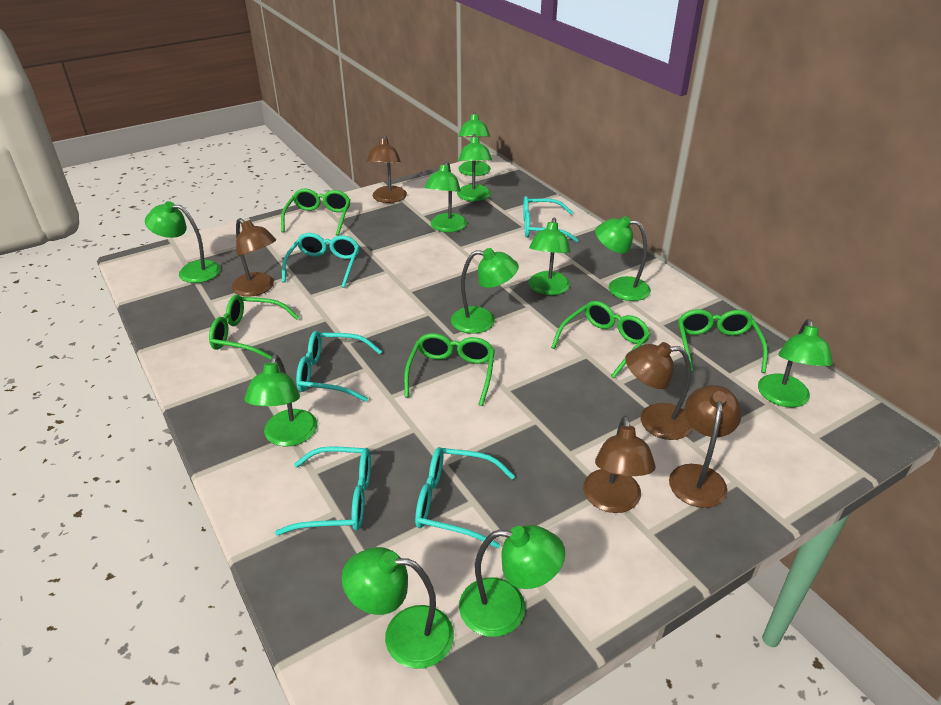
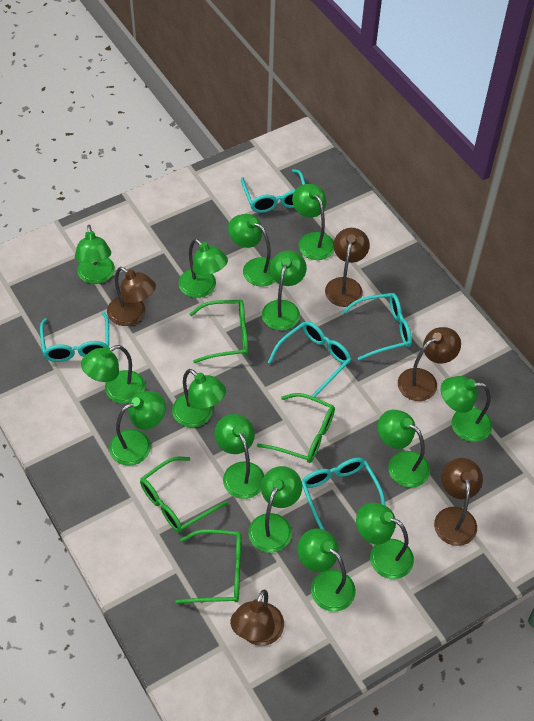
green glasses: [209,295,299,360] [281,188,351,236] [404,333,495,406] [551,301,651,378] [678,309,768,373] = 5 -> [140,457,228,533] [175,529,241,604] [189,300,248,363] [257,393,335,463] = 4
green lamp: [145,201,221,283] [245,355,317,447] [342,547,454,669] [425,161,467,232] [451,248,519,334] [457,134,492,201] [458,112,491,176] [459,525,565,637] [529,218,571,295] [595,216,651,301] [758,319,833,408] = 11 -> [75,225,115,284] [81,345,145,404] [109,391,166,466] [172,369,226,427] [178,239,228,298] [215,414,264,499] [228,214,276,287] [248,466,302,553] [262,250,307,331] [292,184,334,260] [298,529,356,612] [356,503,414,579] [378,410,430,487] [441,376,492,442] = 14

